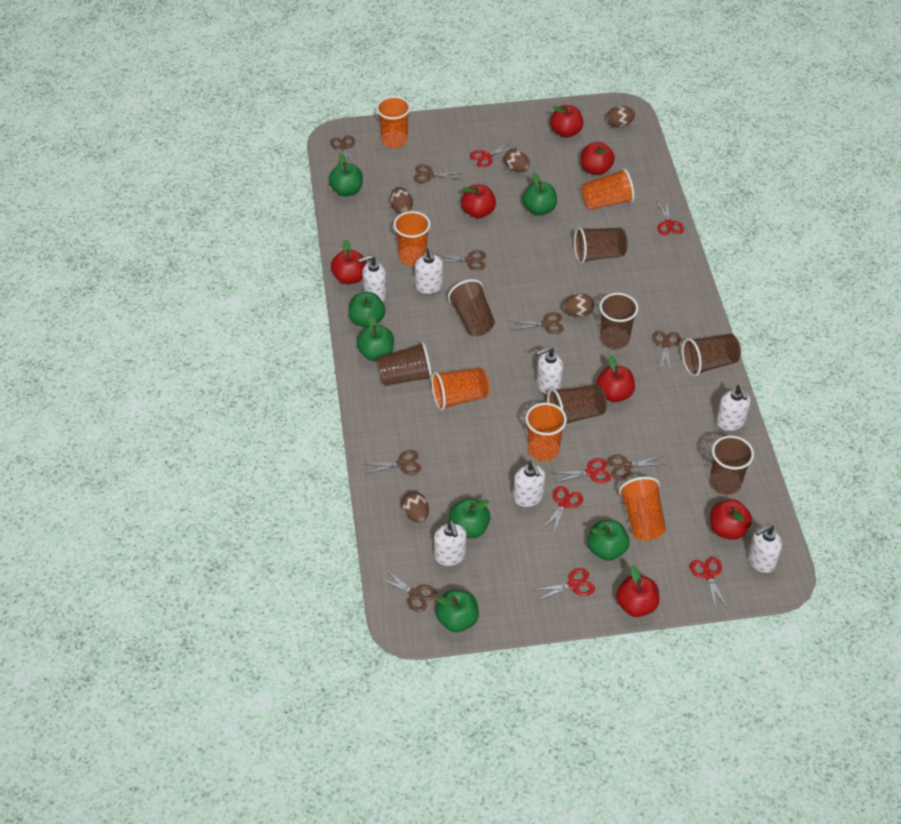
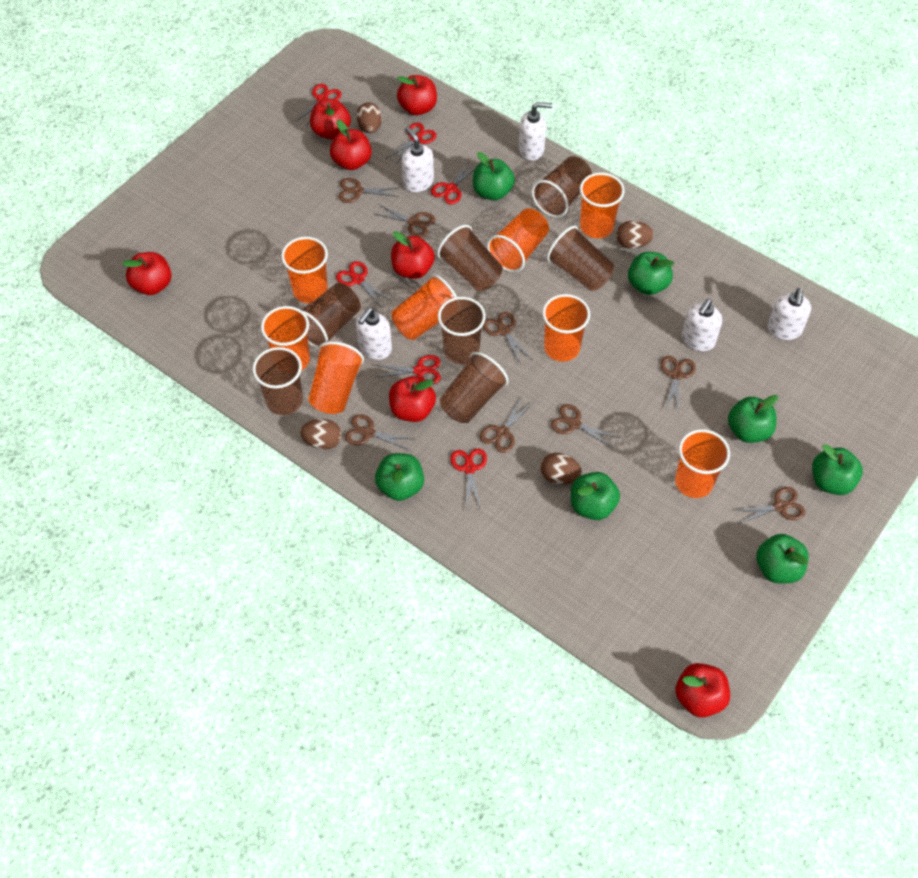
brown egg: [390,187,413,214] [401,492,429,523] [504,149,530,172] [563,293,594,317] [607,106,635,127] = 5 -> [300,419,341,450] [356,102,382,133] [541,453,582,484] [616,221,654,249] = 4
orange cup: [376,96,411,148] [394,211,430,266] [431,368,490,411] [525,403,567,461] [582,168,634,210] [619,477,666,541] = 6 -> [261,306,310,371] [281,237,328,303] [308,341,364,414] [392,274,457,340] [487,208,549,272] [542,294,590,362] [580,173,625,238] [675,429,730,498] = 8
white soap dispenser: [358,255,387,302] [415,248,443,294] [434,520,467,566] [513,461,545,507] [536,346,563,395] [716,385,750,431] [748,524,782,573] = 7 -> [356,307,392,360] [402,127,434,192] [519,102,552,161] [682,299,722,351] [767,288,811,340] = 5

